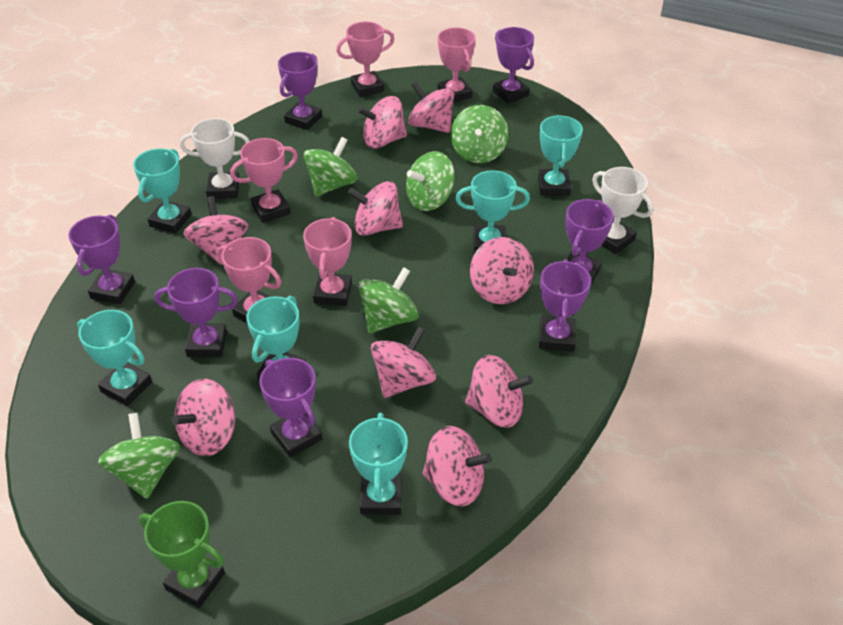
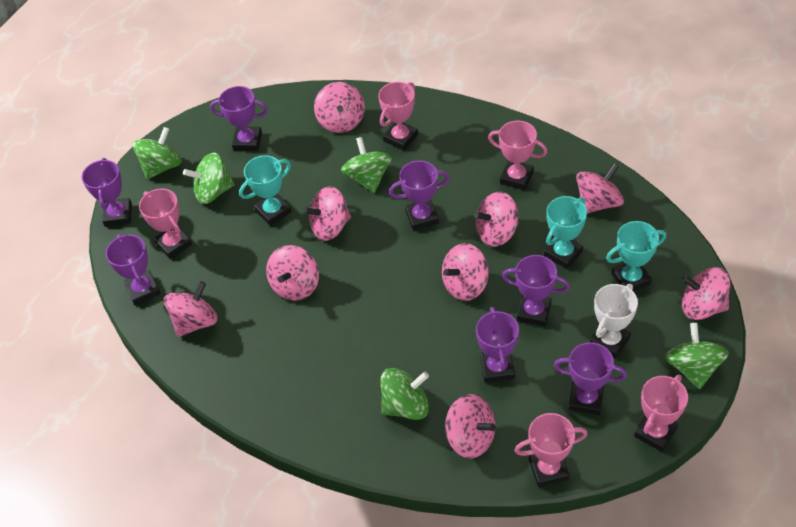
green trophy: [139,501,225,608] = 1 -> none = 0
turquoise trophy: [77,310,152,406] [133,148,191,233] [246,296,306,381] [349,413,408,515] [455,170,530,254] [538,115,583,196] = 6 -> [239,155,291,226] [544,196,587,269] [606,221,666,291] = 3
white trophy: [180,118,249,199] [592,167,653,254] = 2 -> [590,284,638,359] = 1

